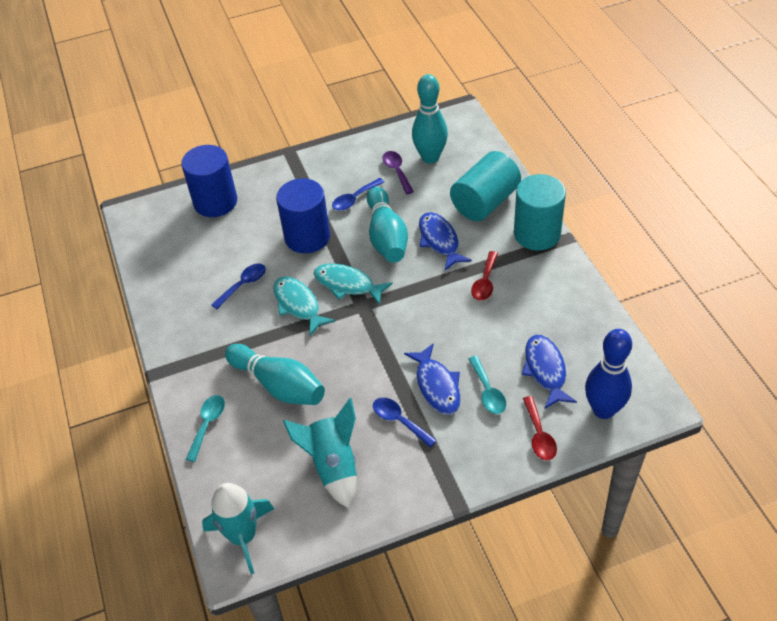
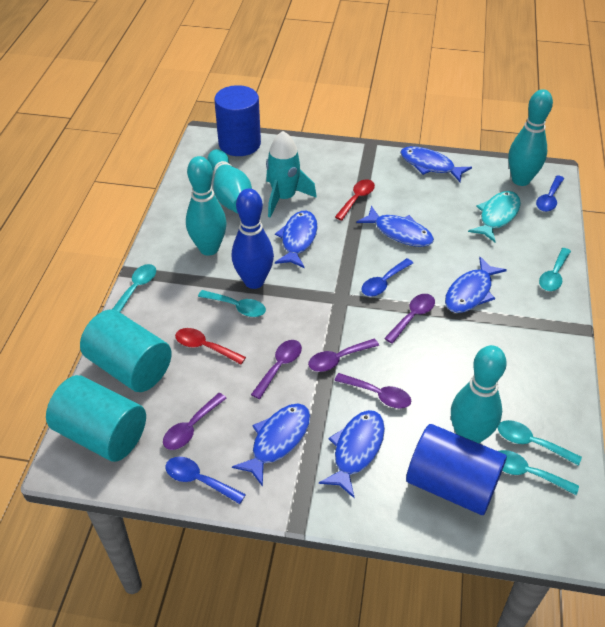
blue fish: [404,343,461,415] [419,212,472,270] [522,335,577,409] = 3 -> [232,404,310,487] [275,211,318,268] [319,410,385,498] [356,206,434,247] [400,146,472,182] [445,257,507,313] = 6
purple spoon: [383,151,414,194] = 1 -> [163,393,227,450] [251,340,302,399] [308,338,379,372] [334,373,411,409] [384,294,435,344] = 5
turquoise bowling pin: [225,344,325,405] [367,187,408,263] [412,74,448,163] = 3 -> [186,156,227,256] [207,149,252,213] [451,345,507,443] [508,89,553,186] = 4
turquoise fish: [273,277,335,336] [314,263,393,305] = 2 -> [468,191,521,242] = 1
turquoise rocket: [202,483,274,574] [283,398,357,509] = 2 -> [266,131,317,218] = 1
turquoise spoon: [186,395,225,462] [468,356,506,414] = 2 -> [112,264,156,312] [198,290,266,317] [498,420,582,466] [498,450,579,495] [539,248,571,291] = 5

